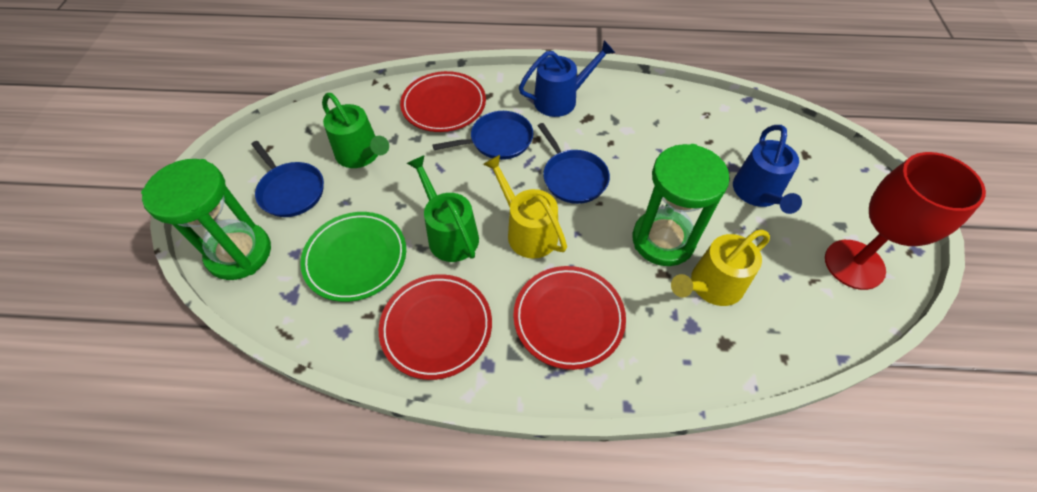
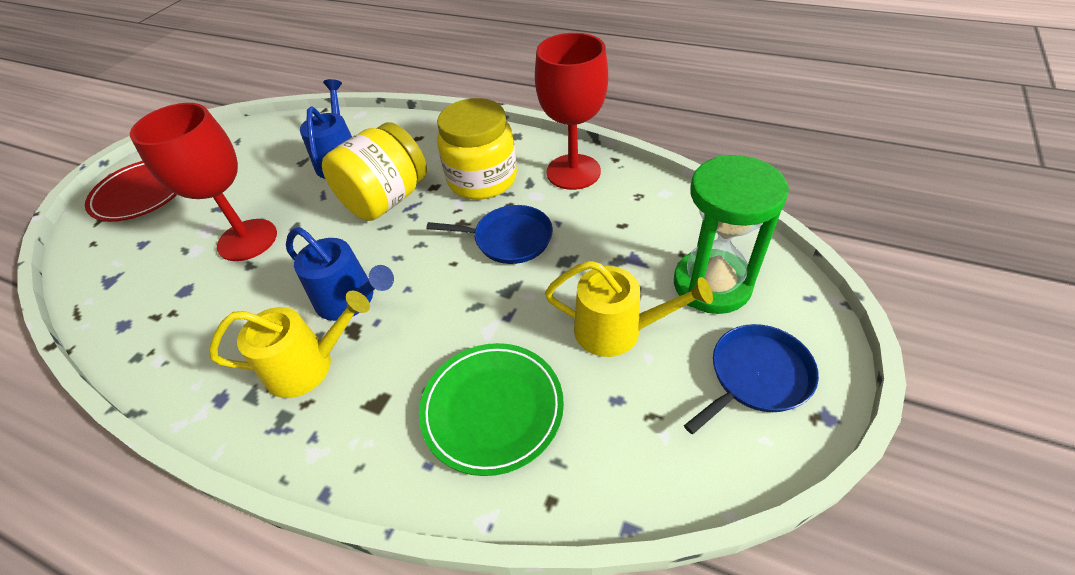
blue pan: [251,141,324,217] [433,111,533,160] [538,123,610,204] = 3 -> [426,205,553,264] [684,324,819,434] = 2
green hourglass: [141,159,271,280] [632,144,730,266] = 2 -> [674,155,789,314] = 1
green watering can: [322,93,389,168] [406,155,479,262] = 2 -> none = 0
red goblet: [825,152,986,290] = 1 -> [130,103,277,261] [535,33,608,190] = 2
red plate: [379,274,492,380] [400,71,486,132] [513,266,626,370] = 3 -> [85,161,177,222] = 1
yellow jar: none = 0 -> [322,122,427,221] [437,98,517,200] = 2

